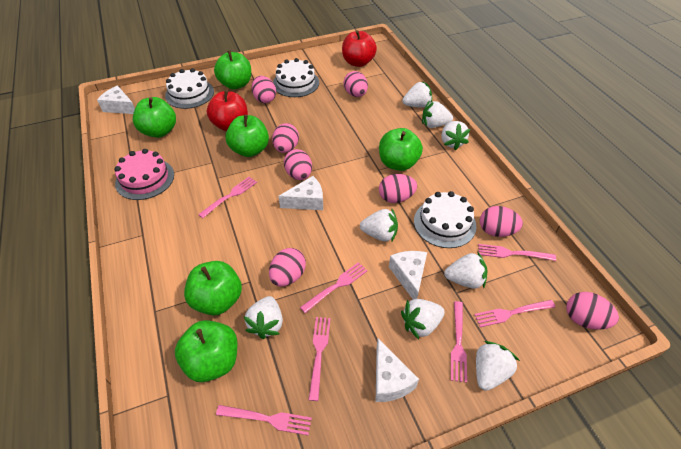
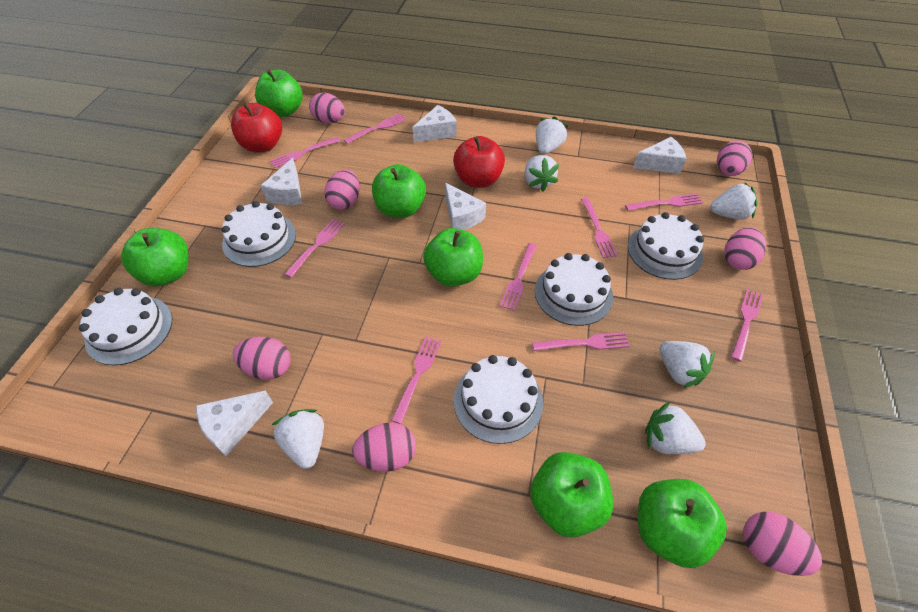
pink cake: [114,149,174,200] = 1 -> none = 0
pink egg: [252,76,276,103] [269,248,306,286] [272,123,299,153] [284,149,312,180] [344,71,368,97] [379,174,417,203] [480,206,523,237] [566,292,619,329] = 8 -> [233,337,291,380] [309,93,345,123] [324,170,360,210] [352,422,416,472] [717,141,752,176] [724,227,766,270] [743,512,822,576] = 7
pink fork: [198,177,257,218] [216,405,312,435] [300,262,368,313] [308,317,330,401] [451,301,467,383] [474,300,555,327] [478,244,556,261] = 7 -> [270,137,341,168] [284,219,345,278] [344,113,407,144] [391,336,442,424] [499,243,537,311] [532,332,629,351] [581,198,618,258] [625,193,703,211] [731,289,763,362] = 9
white cake: [165,68,214,109] [273,58,319,97] [414,191,476,248] = 3 -> [79,288,172,366] [222,201,296,267] [454,355,543,444] [535,253,613,326] [628,212,704,280] = 5
white cheese: [97,86,135,114] [278,176,323,210] [376,339,419,402] [389,251,427,299] = 4 -> [196,391,273,456] [260,158,302,205] [413,105,457,142] [445,183,486,230] [633,137,686,174] = 5
white strawberry: [243,296,283,339] [360,209,398,242] [401,299,445,339] [402,81,432,108] [422,101,453,128] [442,121,470,150] [444,251,488,289] [476,341,520,391] = 8 -> [272,409,324,469] [525,155,559,192] [536,116,568,154] [645,402,706,454] [659,341,715,388] [710,182,757,220] = 6

